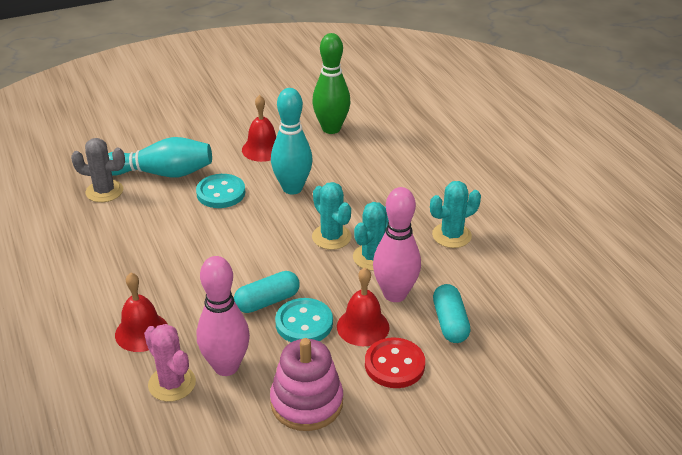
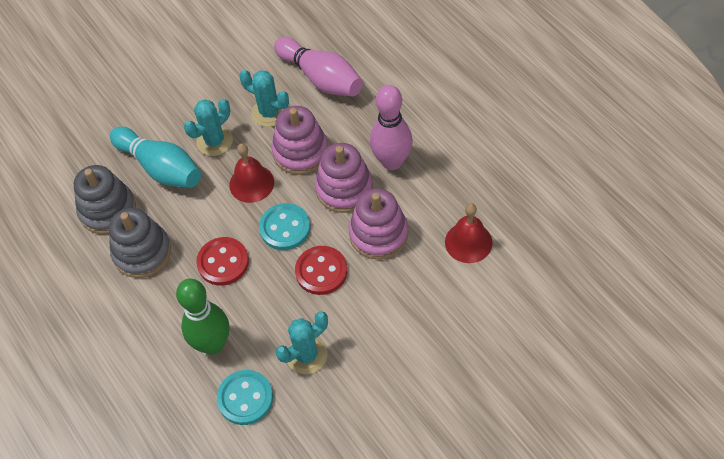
grey cactus: [71,138,125,202] = 1 -> none = 0
grey stacking toy: none = 0 -> [74,165,136,234] [109,208,171,278] = 2
pink cactus: [144,324,196,402] = 1 -> none = 0
pink stacking toy: [270,338,343,431] = 1 -> [272,106,328,175] [315,143,373,213] [349,188,408,260] = 3
red bell: [115,273,168,352] [242,95,276,162] [337,268,390,346] = 3 -> [229,143,274,203] [445,203,493,263] = 2
red button: [365,337,425,388] = 1 -> [196,237,249,286] [295,246,347,295] = 2
turquoise bowling pin: [108,137,212,178] [271,88,313,194] = 2 -> [110,126,201,188] = 1
turquoise capsule: [234,271,300,313] [433,284,471,343] = 2 -> none = 0

